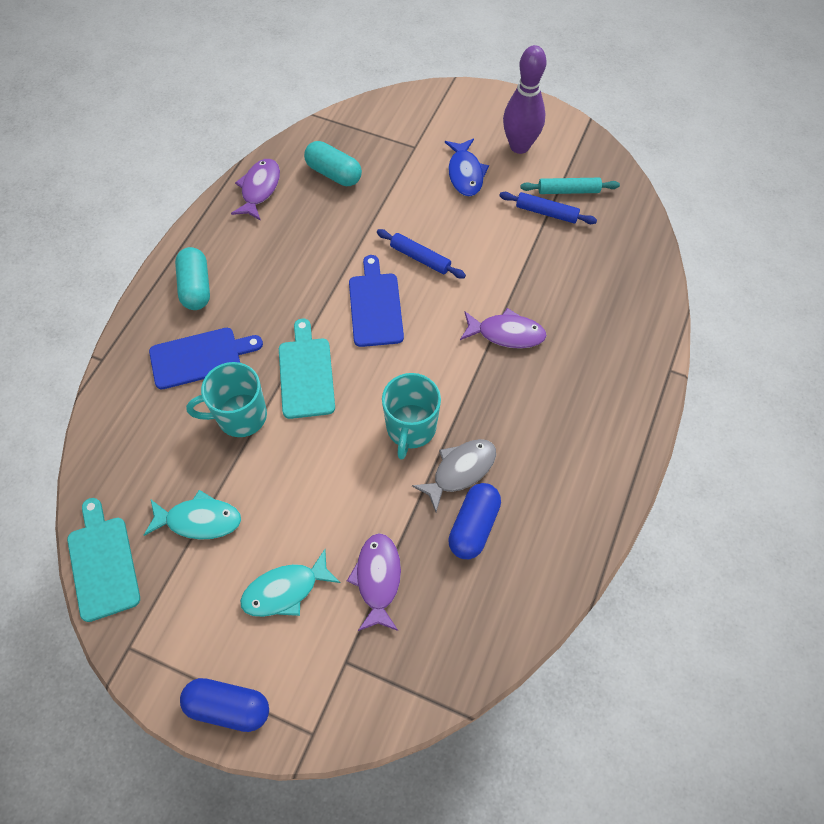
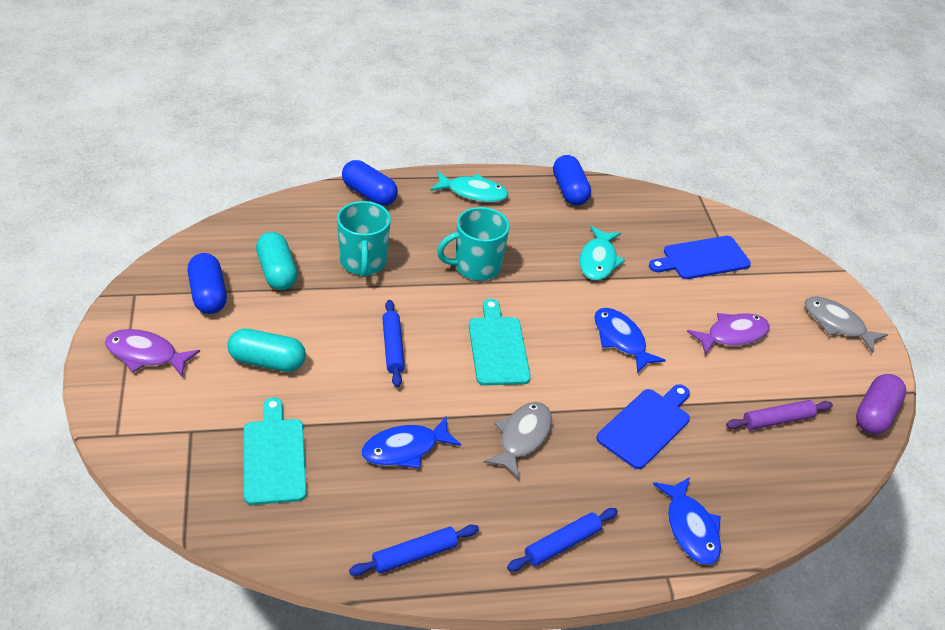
blue capsule: [180,678,269,732] [448,483,501,559] = 2 -> [188,253,227,314] [342,160,398,206] [553,155,591,206] = 3
blue fish: [445,138,489,196] = 1 -> [362,416,461,468] [594,308,666,374] [653,477,721,565] = 3
blue rolling pin: [377,229,466,279] [499,192,597,224] = 2 -> [349,524,479,576] [382,300,405,387] [507,508,618,571] = 3
grey fish: [412,439,496,512] = 1 -> [483,402,552,479] [805,297,888,353] = 2
purple bowling pin: [503,45,547,154] = 1 -> none = 0
purple capsule: none = 0 -> [856,374,906,434] = 1
purple fish: [231,159,280,221] [347,533,401,631] [460,308,547,349] = 3 -> [105,329,200,377] [687,313,770,355] = 2
purple rolling pin: none = 0 -> [726,400,833,430] = 1
turquoise rolling pin: [520,178,620,194] = 1 -> none = 0

